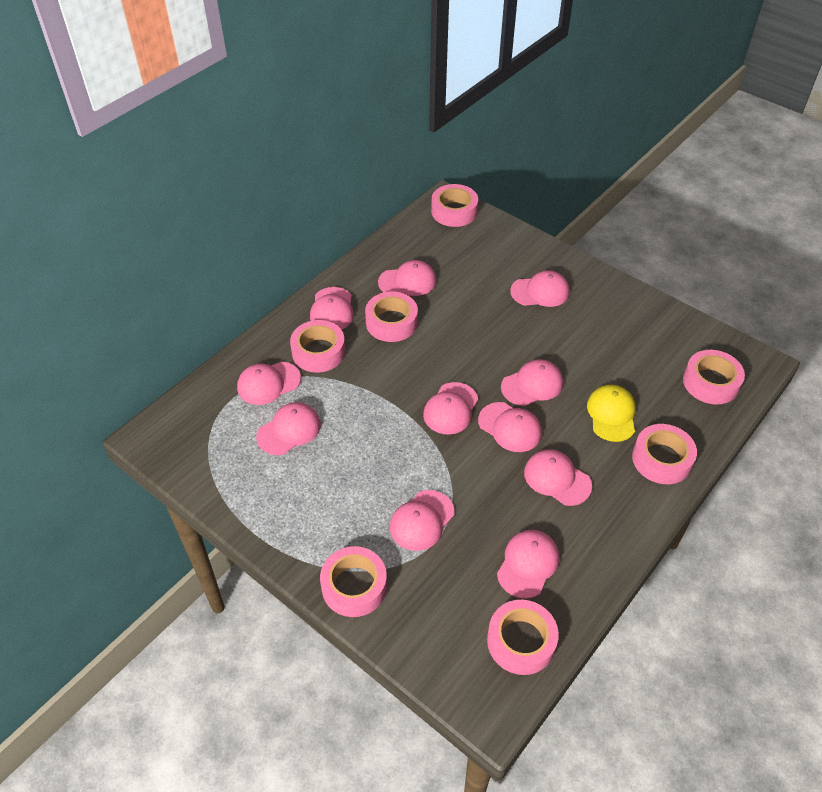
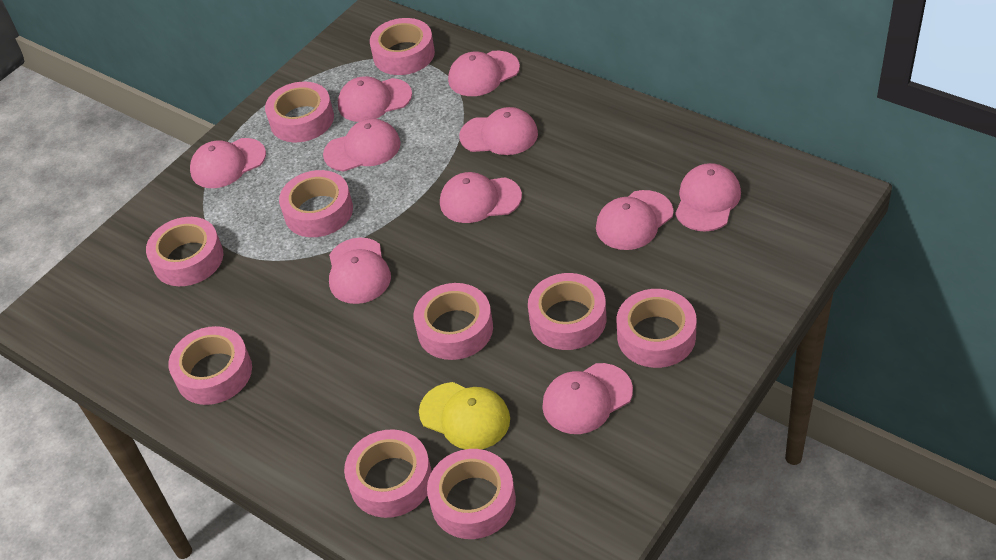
pink cap: [237,362,301,405] [256,402,321,455] [310,287,354,330] [378,260,436,296] [390,490,455,551] [423,382,478,435] [478,402,542,452] [497,530,559,598] [501,359,563,406] [510,270,570,307] [524,449,592,506] = 11 -> [190,138,266,188] [323,119,401,171] [329,237,391,304] [338,76,412,122] [440,172,522,223] [448,51,520,96] [459,107,538,155] [542,363,633,434] [596,190,673,250] [675,163,741,232] = 10
pink tape: [290,320,345,373] [320,546,387,617] [365,292,418,342] [431,184,478,227] [487,600,559,675] [632,424,697,484] [683,350,745,404] = 7 -> [146,217,223,286] [168,326,252,405] [265,82,334,142] [279,170,353,237] [344,429,432,518] [370,18,435,75] [414,283,493,360] [427,449,516,539] [528,273,606,350] [617,289,697,368] = 10

